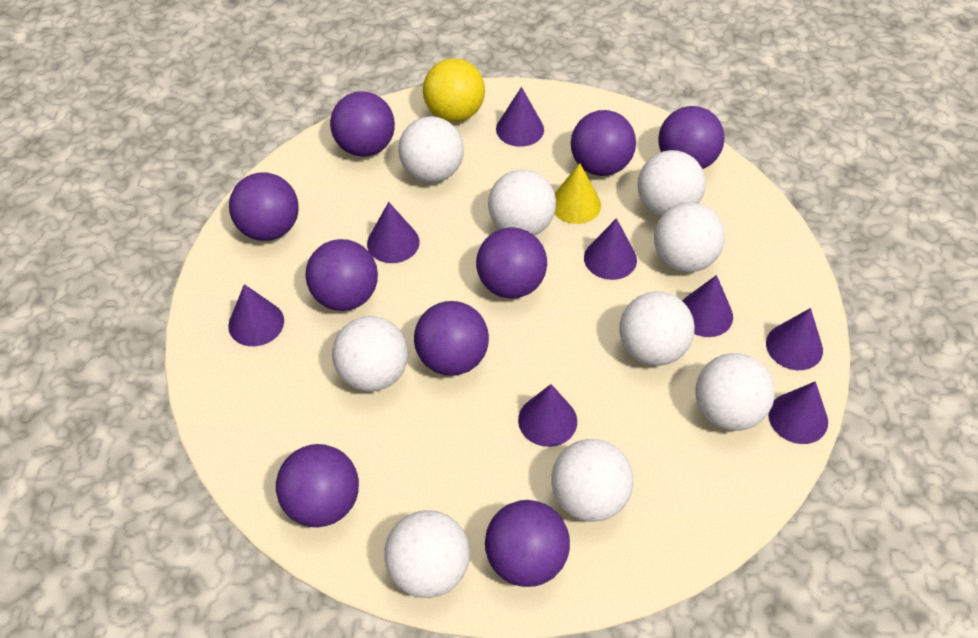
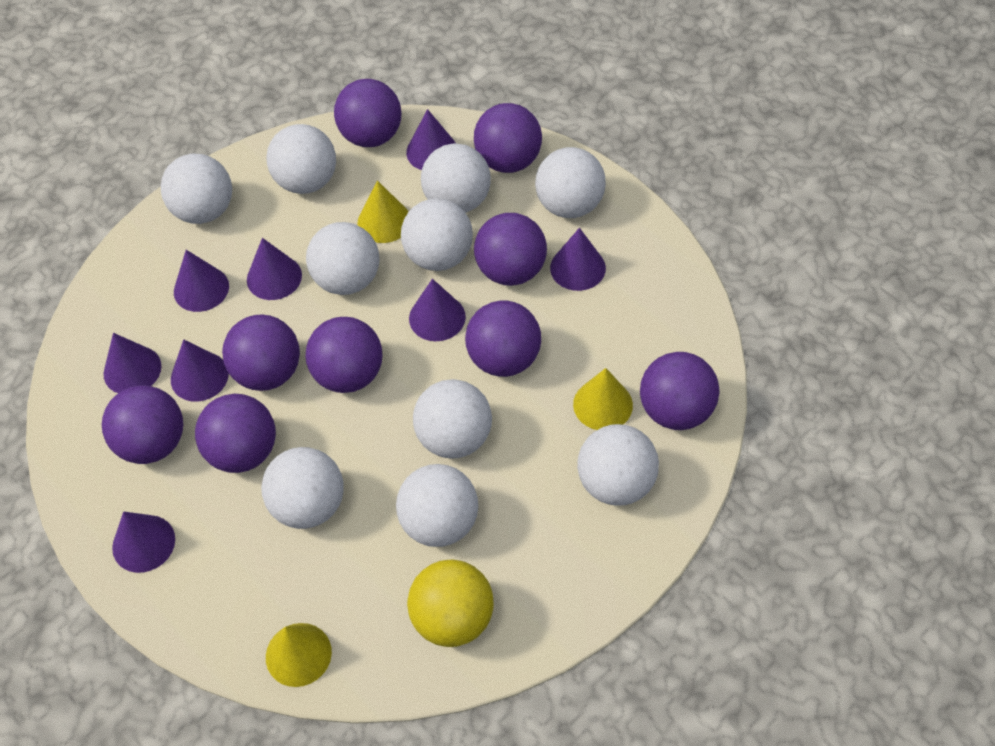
white ball: [332,316,408,391] [384,510,470,598] [399,116,464,183] [488,169,556,235] [551,439,633,522] [619,291,695,366] [637,150,706,216] [654,202,725,272] [695,353,775,431] = 9 -> [161,153,232,224] [261,447,344,529] [266,124,336,194] [306,222,379,295] [396,464,478,547] [401,198,473,271] [413,379,492,458] [421,143,491,213] [535,147,606,218] [577,424,659,506] = 10
yellow cone: [554,163,601,224] = 1 -> [266,623,332,687] [357,181,409,243] [573,368,633,430] = 3

